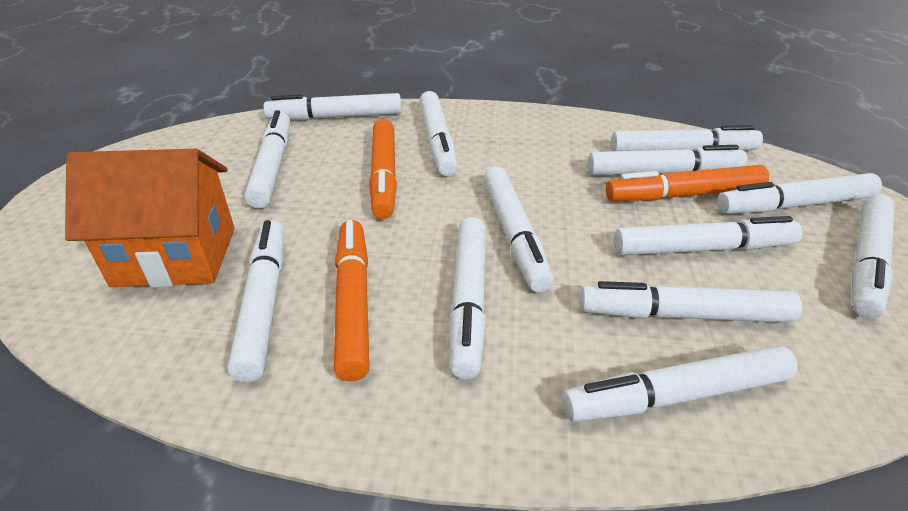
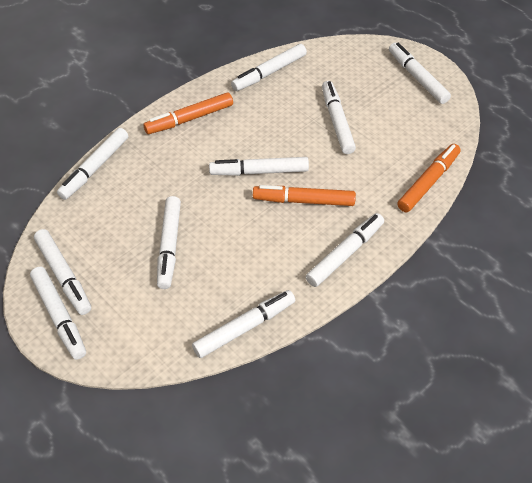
orange house: [65,149,235,287] = 1 -> none = 0
white marker: [227,220,284,382] [244,110,290,208] [263,93,401,120] [419,91,458,176] [449,217,486,379] [483,167,554,292] [562,345,798,422] [580,281,802,323] [588,145,747,175] [611,125,763,151] [614,216,802,255] [717,173,882,214] [852,194,895,319] = 13 -> [30,267,86,360] [34,229,91,315] [57,128,128,200] [157,196,181,289] [192,290,295,358] [209,157,309,176] [231,44,307,91] [306,213,384,287] [322,81,356,154] [389,42,451,104] = 10

